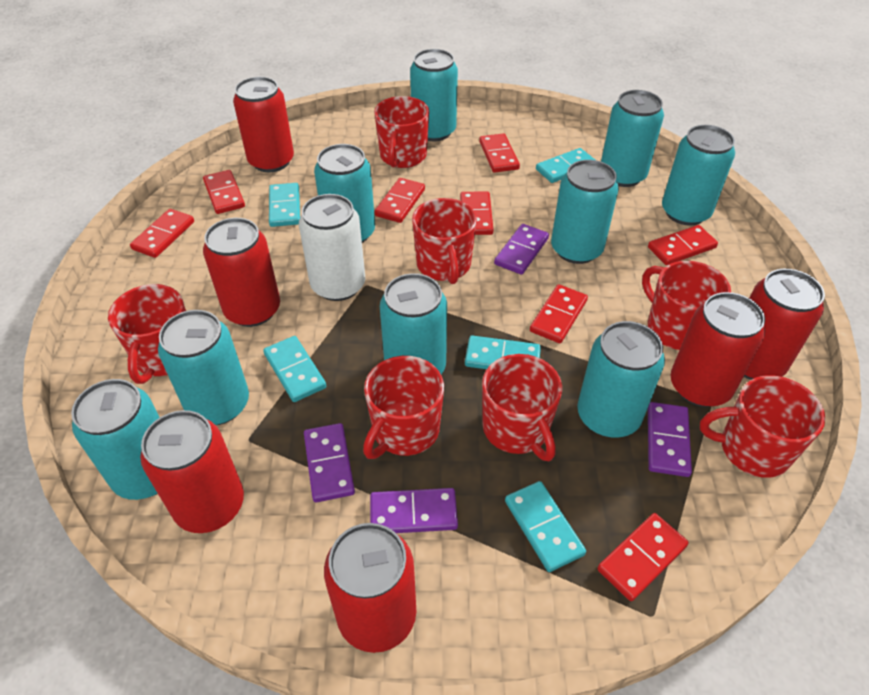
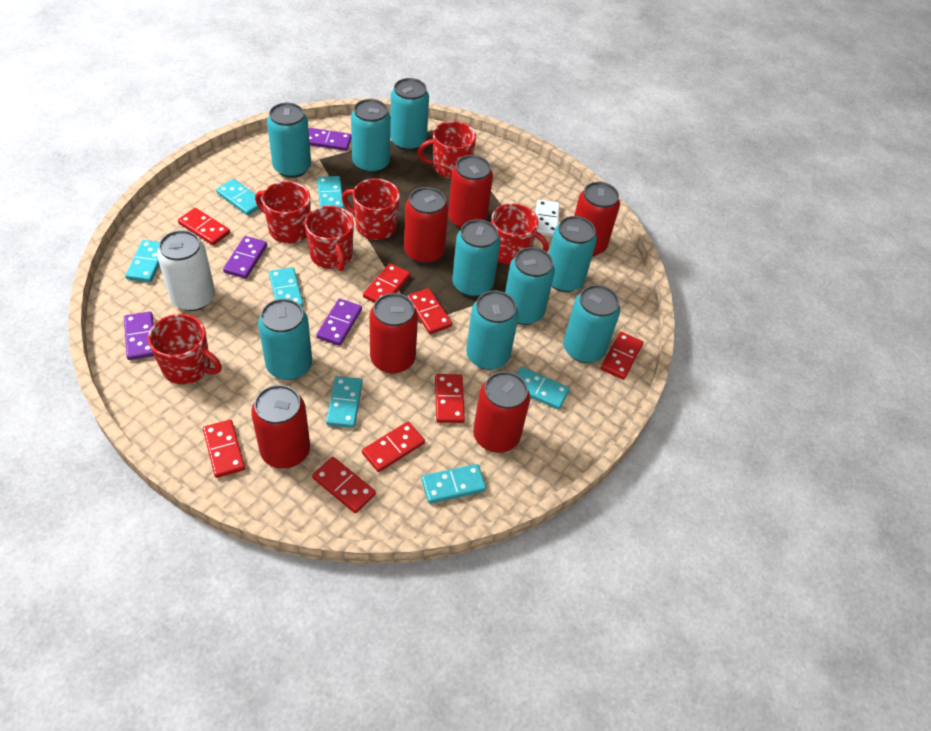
red mug: [108,284,186,384] [363,356,444,459] [374,96,429,168] [412,198,477,284] [482,354,562,461] [642,261,731,350] [700,375,826,478] = 7 -> [148,314,222,384] [255,181,310,243] [305,206,354,271] [342,179,400,240] [417,121,476,178] [491,203,549,265] = 6
turquoise domino: [263,336,326,402] [269,183,300,227] [465,336,541,369] [505,481,586,572] [536,148,595,183] = 5 -> [125,240,160,283] [216,179,263,216] [269,267,304,307] [317,176,344,209] [326,376,363,428] [421,464,486,504] [517,367,570,410] = 7
white domino: none = 0 -> [536,200,560,237] = 1

